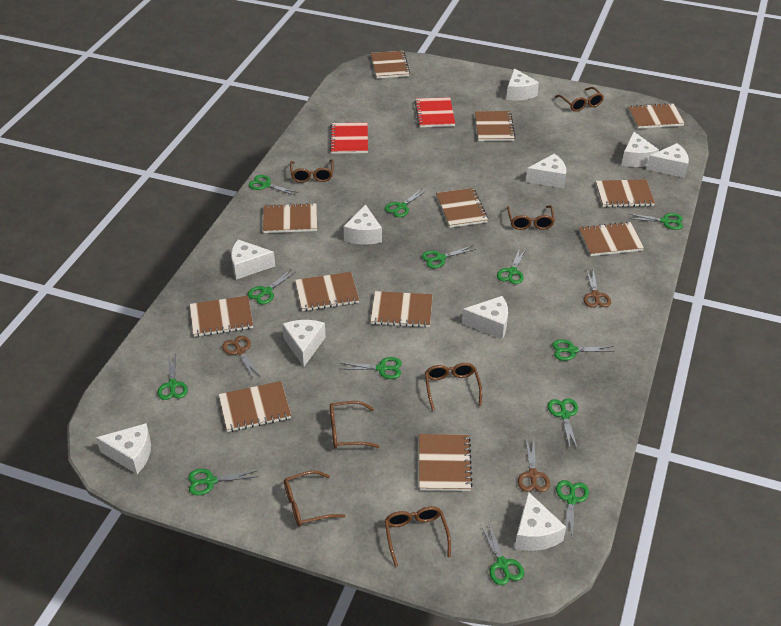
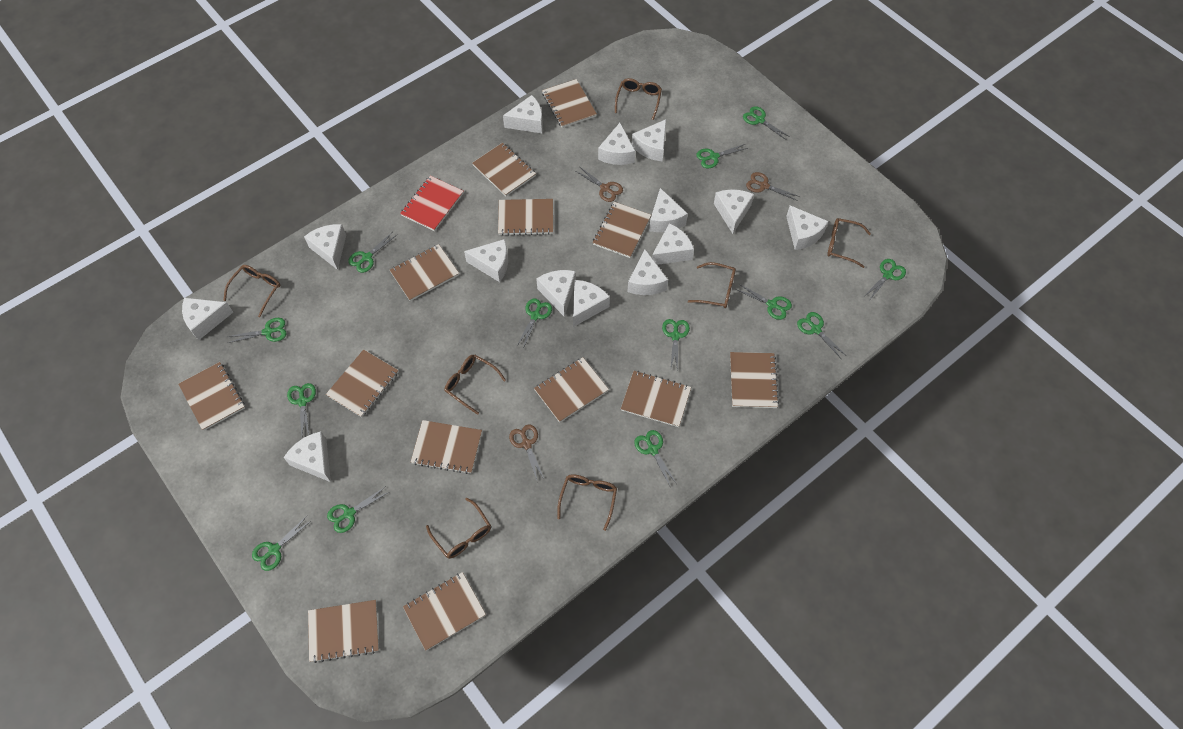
brown notebook: [190,296,253,337] [219,381,291,432] [263,203,317,233] [295,272,359,311] [371,51,410,79] [371,291,433,328] [419,434,473,491] [436,188,488,228] [475,111,515,141] [579,222,644,256] [596,179,655,207] [628,103,684,129] = 12 -> [178,362,245,431] [308,600,379,663] [326,349,399,417] [390,244,459,301] [403,572,486,651] [411,420,482,474] [472,143,536,196] [498,199,553,236] [534,357,609,423] [542,79,597,128] [592,202,651,258] [621,371,691,427] [730,352,779,408] = 13
red notebook: [330,123,368,154] [415,97,455,127] = 2 -> [400,176,463,231] = 1
white cheese: [96,423,151,474] [231,239,275,280] [282,320,326,367] [344,204,382,245] [462,296,508,339] [507,68,539,100] [515,492,566,551] [526,154,566,188] [622,131,659,167] [647,143,689,178] = 10 -> [182,298,233,340] [283,431,331,482] [304,224,346,270] [464,239,508,282] [503,95,543,133] [536,270,576,317] [573,280,610,327] [598,123,635,165] [627,249,668,295] [632,119,666,162] [649,188,688,232] [652,223,694,265] [714,189,754,234] [786,205,829,250] = 14

